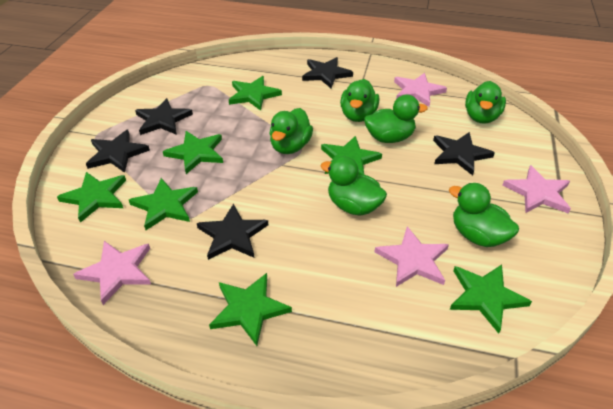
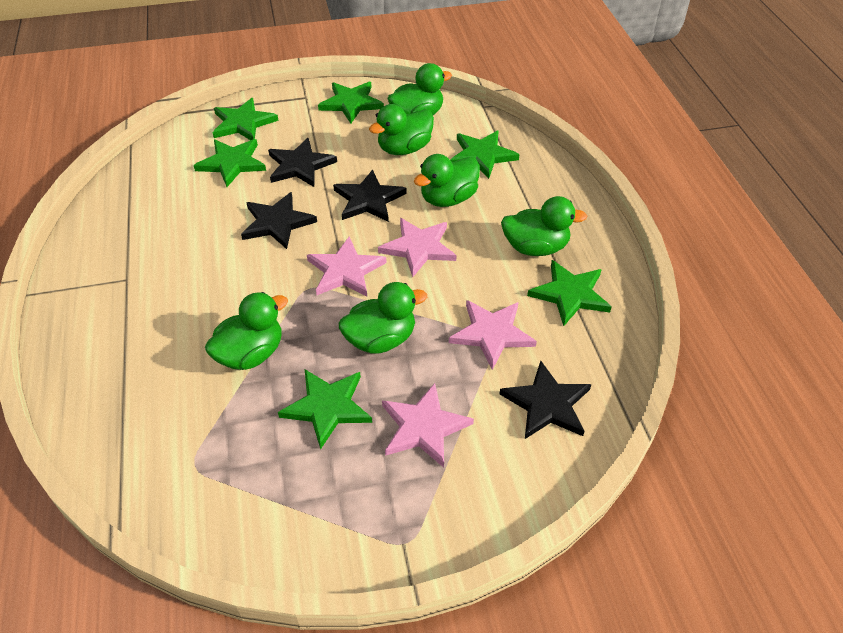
black star: [86,130,150,173] [135,98,193,135] [197,204,268,260] [302,57,353,88] [433,132,495,176] = 5 -> [241,192,317,249] [268,138,337,187] [333,170,407,222] [500,360,591,439] = 4
green star: [57,172,126,223] [129,178,198,230] [163,131,223,174] [209,273,292,346] [229,76,282,111] [321,136,382,175] [450,265,532,333] = 7 -> [194,139,266,187] [213,98,278,140] [278,369,372,450] [318,82,384,123] [450,131,520,179] [527,260,612,326] = 6

